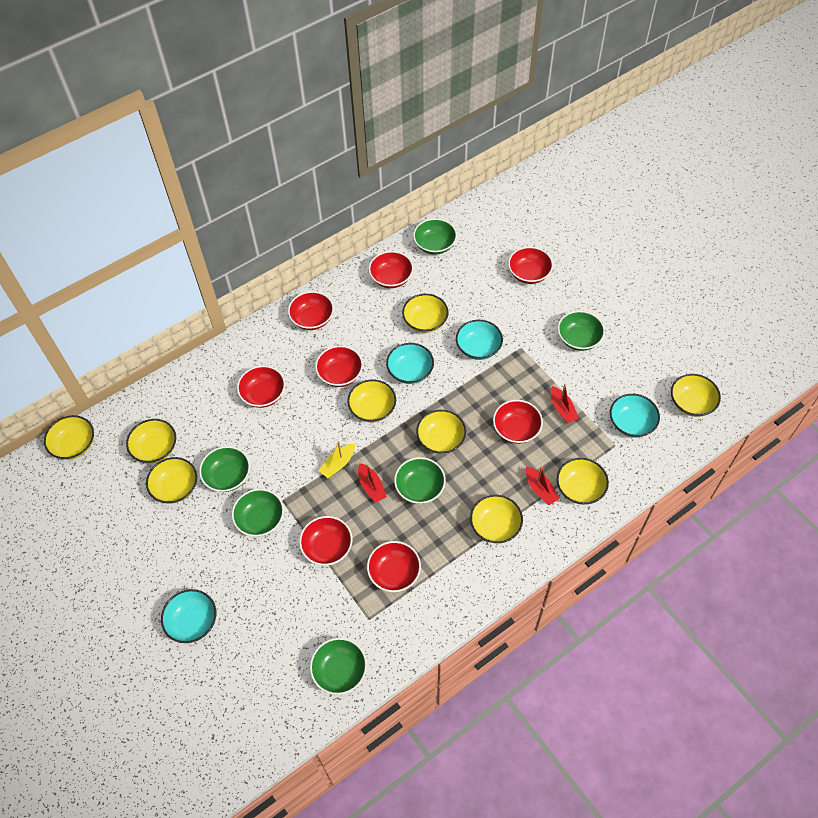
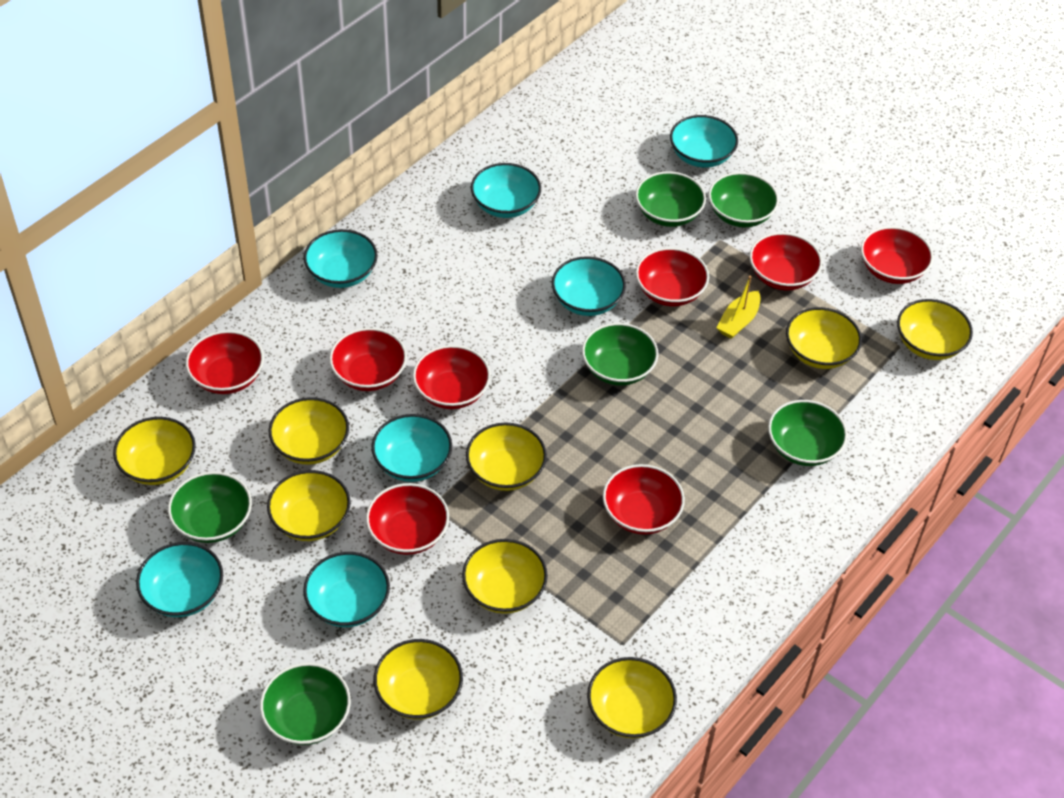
red boat: [358,463,387,503] [526,466,560,505] [551,384,579,423] = 3 -> none = 0
turquoise bowl: [161,589,216,643] [386,343,434,384] [456,320,503,360] [610,394,660,437] = 4 -> [136,542,223,617] [303,552,390,627] [304,229,378,288] [372,414,452,482] [471,163,541,218] [552,256,626,316] [670,115,738,168] = 7

